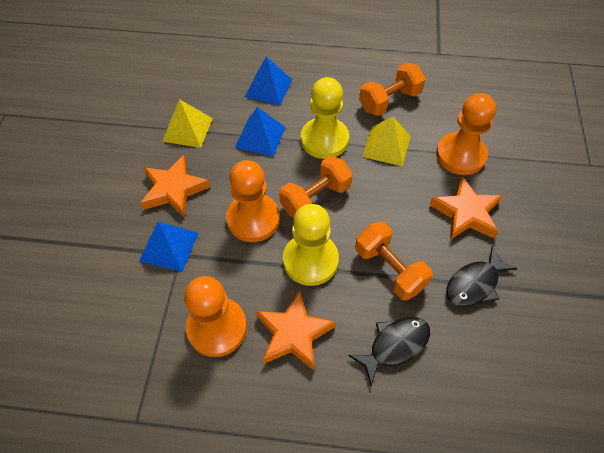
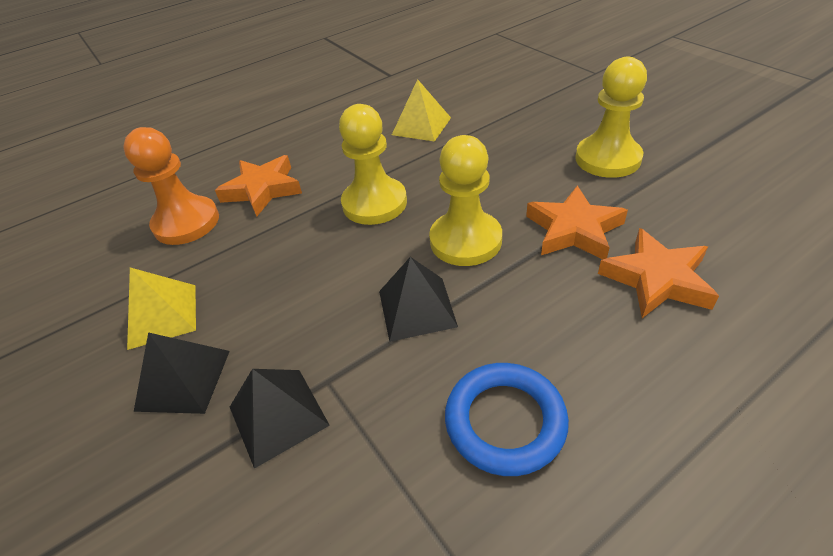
black fish: [349,317,430,385] [446,246,518,307] = 2 -> none = 0
black pyramid: none = 0 -> [134,332,230,414] [230,369,330,469] [379,257,458,342] = 3
blue pyramid: [139,222,198,272] [235,107,285,157] [245,57,292,105] = 3 -> none = 0
blue ring: none = 0 -> [445,363,569,476] = 1
orange dumbbell: [279,156,353,218] [355,222,433,301] [359,63,426,116] = 3 -> none = 0
orange pawn: [184,276,247,357] [226,160,280,242] [436,93,496,175] = 3 -> [123,127,219,245] = 1
yellow pawn: [283,204,339,286] [301,77,349,159] = 2 -> [339,104,407,225] [429,135,502,266] [575,57,647,178] = 3

